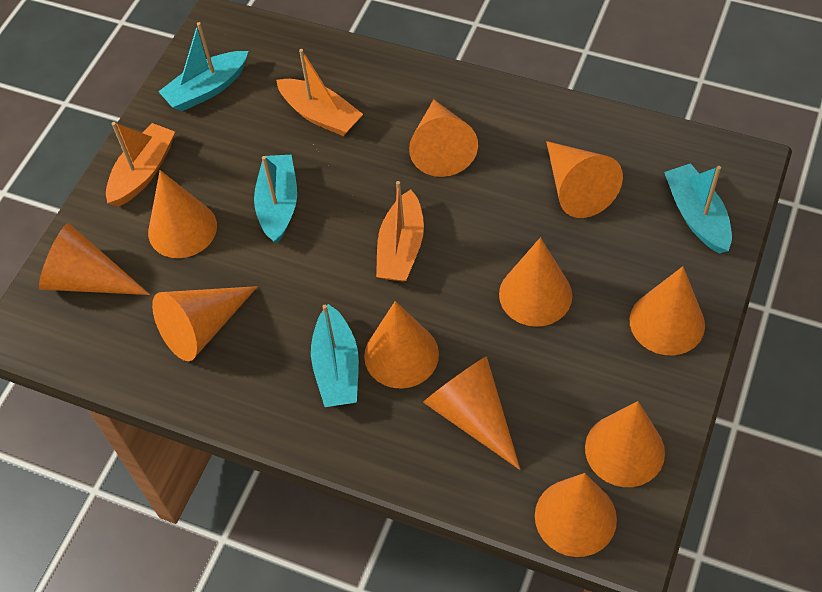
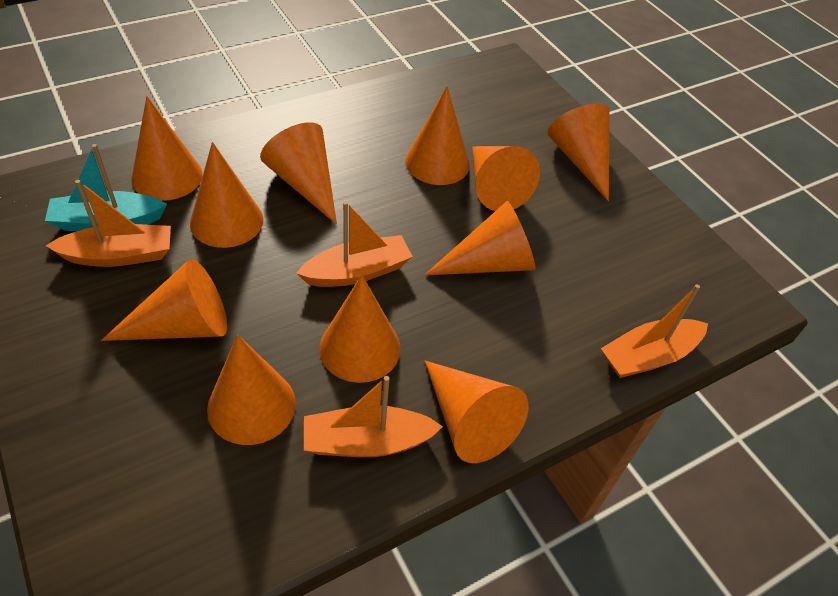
orange boat: [106,122,175,207] [276,49,363,136] [376,181,424,282] = 3 -> [46,180,171,267] [296,201,413,287] [304,376,443,457] [601,284,708,378] = 4
turquoise boat: [158,22,248,111] [254,155,297,244] [311,304,359,407] [664,163,732,253] = 4 -> [45,144,167,231] = 1

